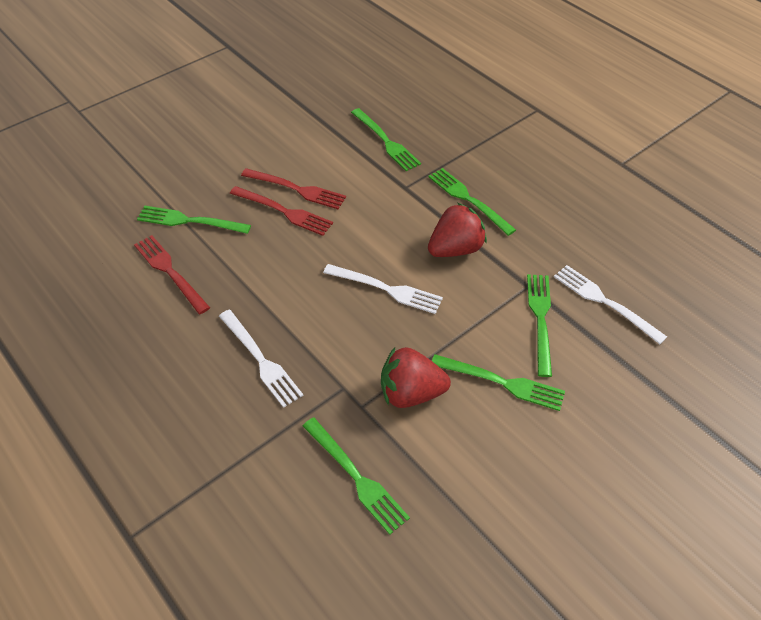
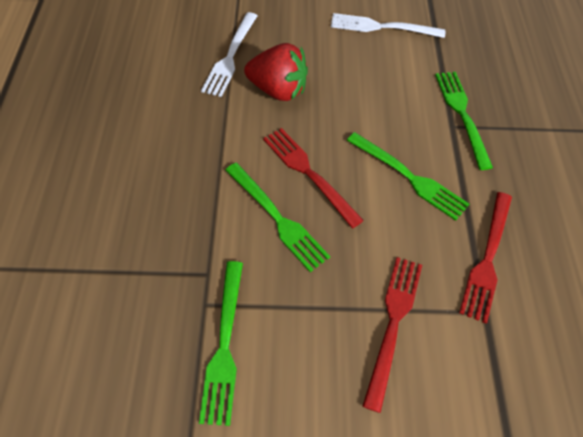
green fork: [137,206,251,234] [303,418,410,535] [351,108,421,171] [428,168,516,236] [432,354,565,411] [527,274,552,377] = 6 -> [199,261,243,426] [226,163,330,272] [347,132,469,221] [435,72,493,170] = 4
red strawberry: [381,347,451,408] [428,203,487,257] = 2 -> [244,43,308,101] = 1
white fork: [219,310,304,408] [323,264,443,314] [554,265,667,344] = 3 -> [201,12,257,97] [331,13,445,38] = 2

